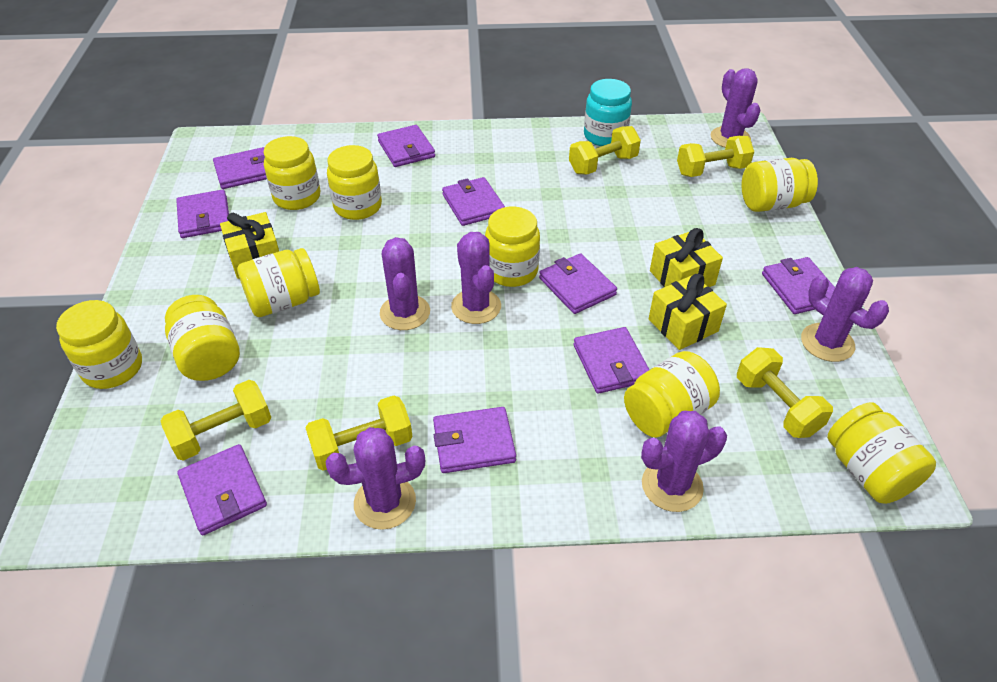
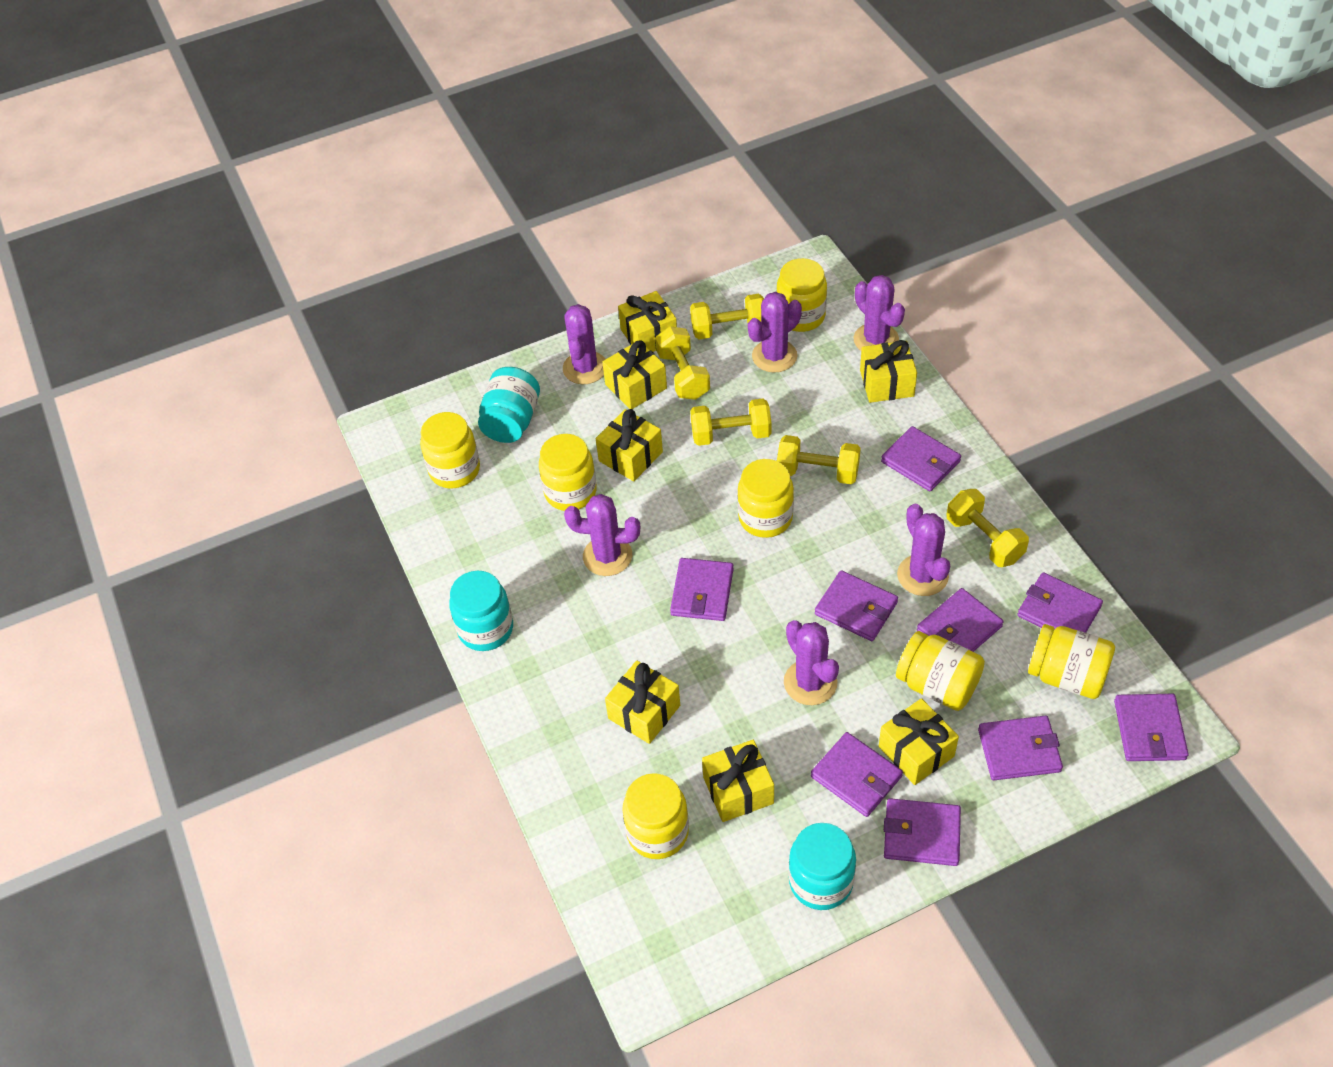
turquoise jar: [584,79,632,146] = 1 -> [449,571,513,651] [478,367,540,443] [789,823,856,910] = 3
yellow gift: [220,212,279,279] [649,274,727,350] [650,228,723,287] = 3 -> [596,409,663,481] [602,340,667,409] [605,660,680,744] [618,291,677,352] [702,740,774,822] [860,340,917,403] [879,698,959,785] = 7
yellow jar: [56,300,142,389] [165,295,240,381] [237,248,320,317] [264,136,320,210] [327,145,382,220] [485,207,540,287] [624,351,720,438] [741,158,818,212] [827,402,936,504] = 9 -> [420,412,480,488] [539,434,597,511] [622,773,689,859] [737,459,794,538] [777,258,827,332] [896,631,985,711] [1028,624,1115,699] = 7

